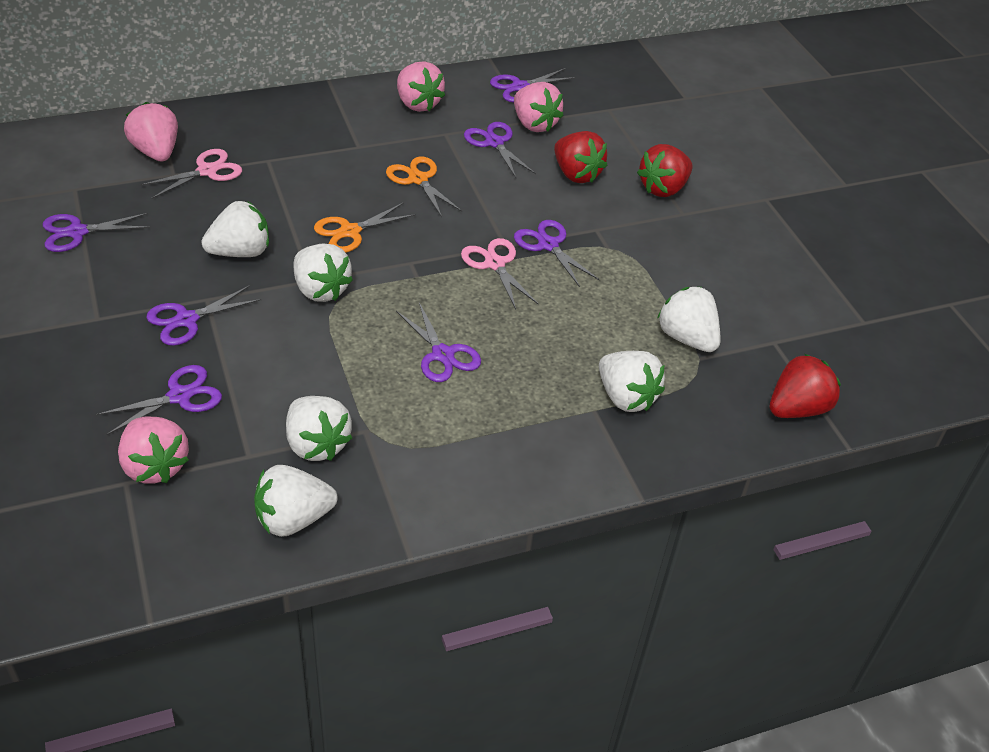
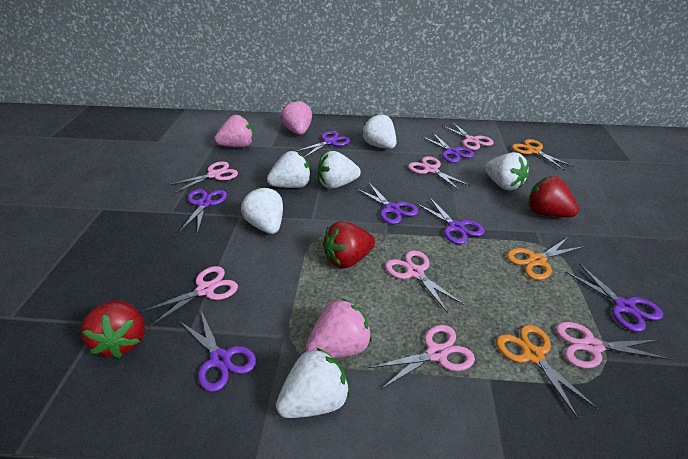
orange scissors: [314,202,416,253] [386,157,462,217] = 2 -> [496,325,599,419] [507,237,585,280] [512,139,574,171] = 3
pink scissors: [141,149,242,199] [461,238,538,310] = 2 -> [141,266,238,327] [168,161,238,193] [369,325,475,389] [385,250,464,313] [408,156,471,191] [443,122,494,150] [556,322,670,368] = 7
pink strawberry: [118,416,189,484] [124,102,178,161] [397,61,445,112] [514,82,564,132] = 4 -> [215,115,253,147] [281,100,312,135] [306,299,372,358] = 3

